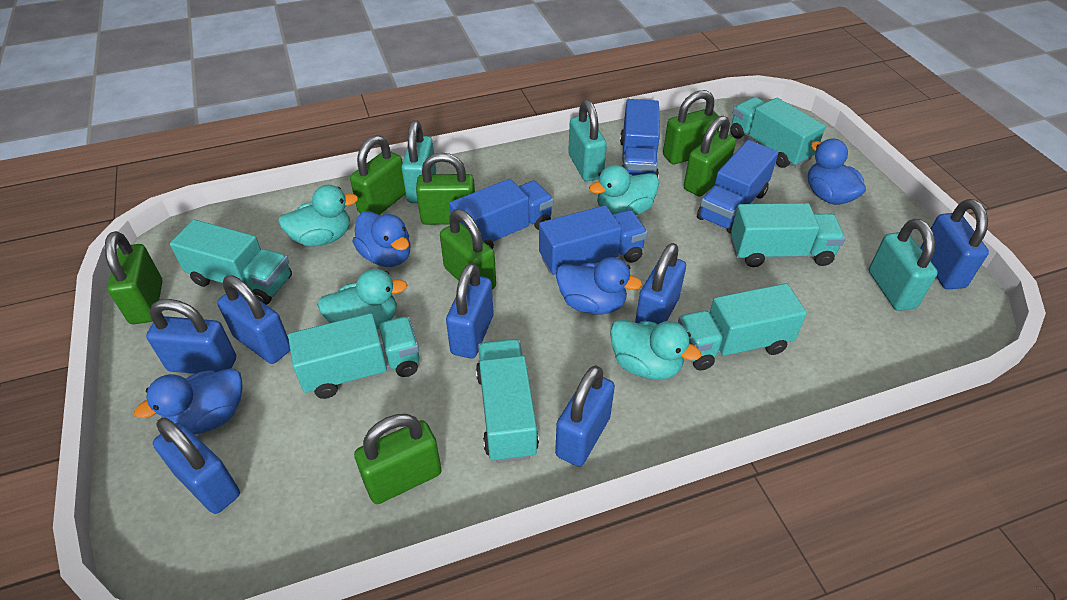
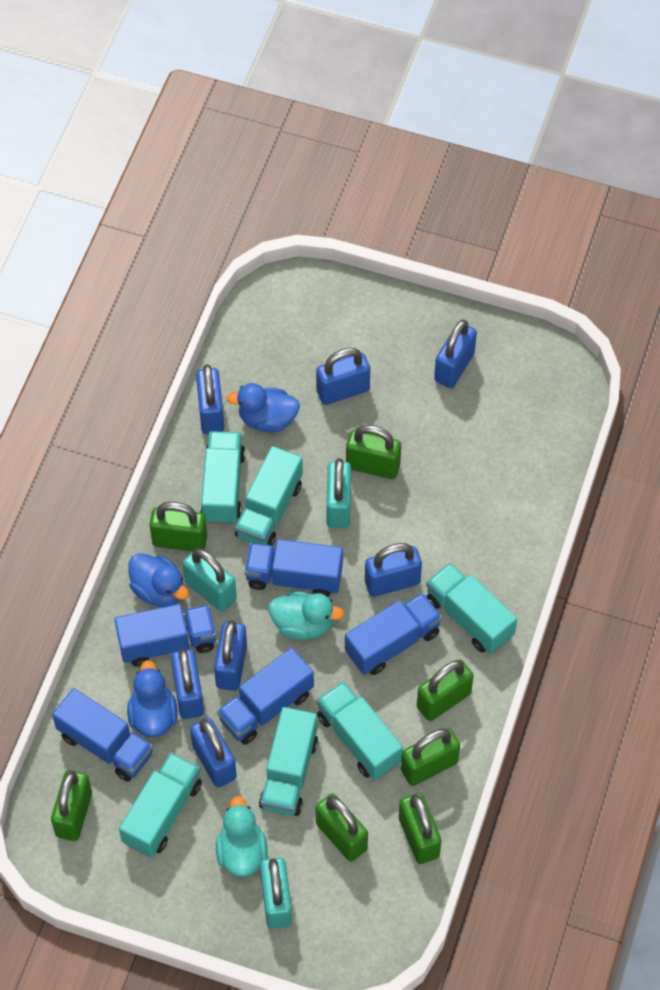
blue duck: [134,368,243,435] [352,211,411,267] [556,257,642,315] [808,139,866,205] = 4 -> [127,660,178,737] [128,553,189,607] [226,383,300,432] = 3
blue truck: [450,179,554,249] [539,205,648,275] [620,99,660,178] [697,140,778,233] = 4 -> [52,688,153,782] [114,604,217,667] [217,648,314,745] [244,539,343,597] [345,593,442,675] = 5
turquoise duck: [278,185,358,247] [317,269,407,329] [589,165,659,215] [610,319,701,380] = 4 -> [216,796,268,877] [268,591,344,640] = 2

